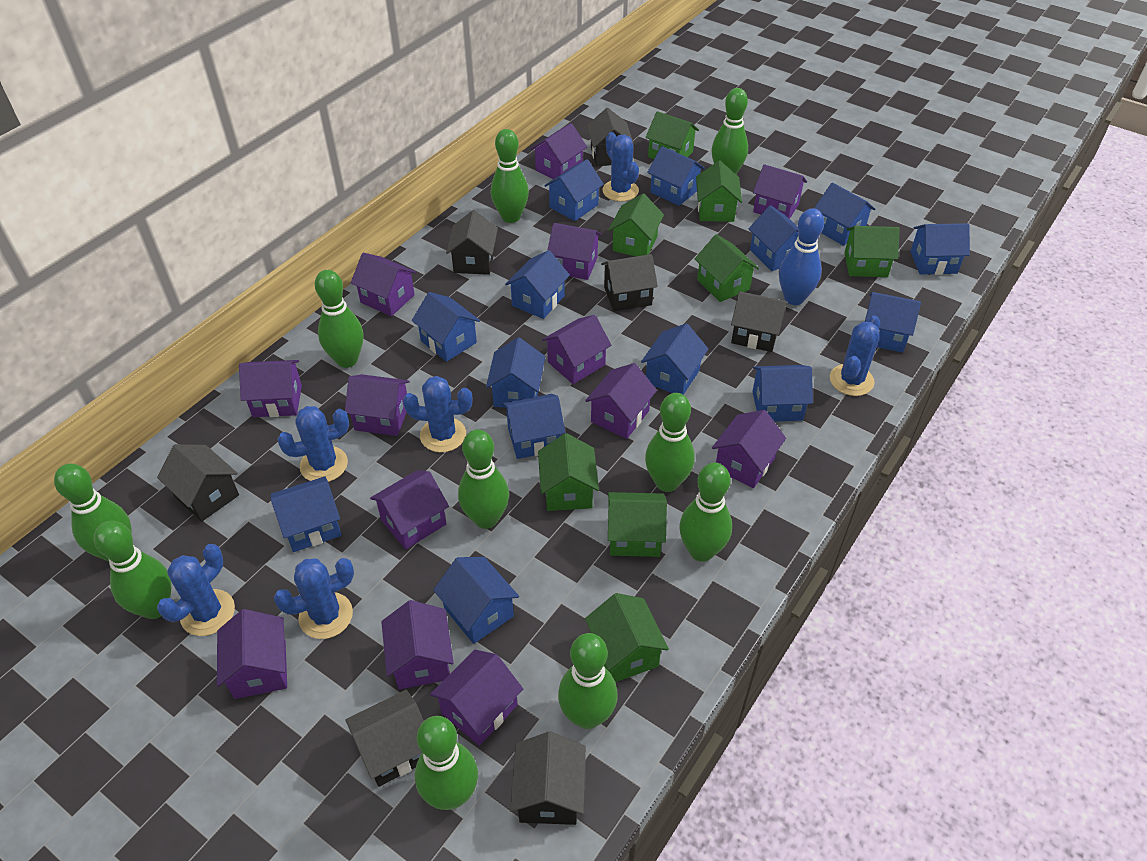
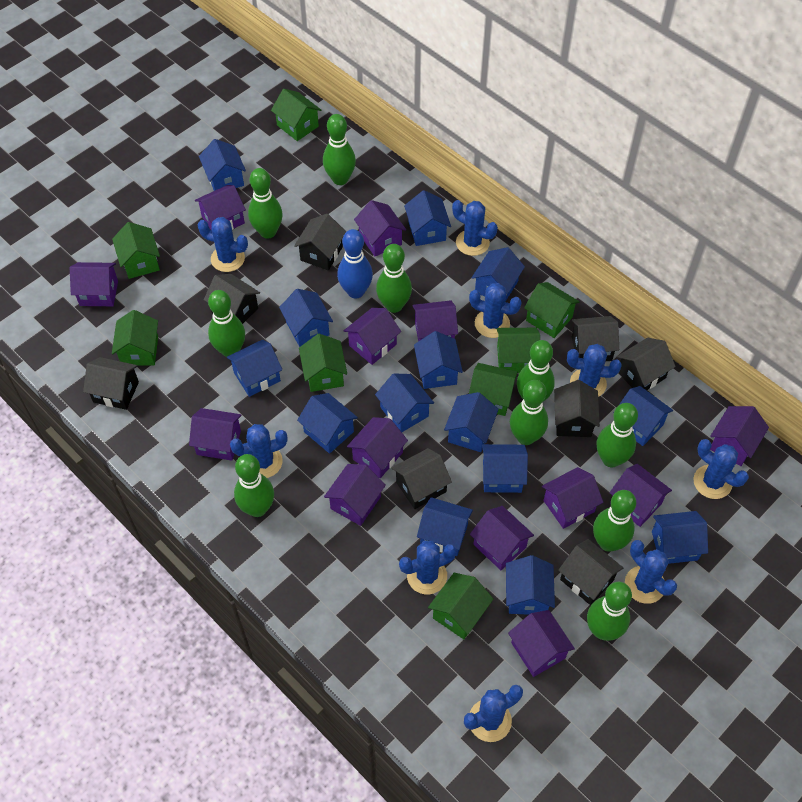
black house: [157,444,239,522] [345,690,424,787] [446,210,498,275] [510,732,586,825] [587,108,634,166] [601,254,658,312] [731,291,787,352] = 7 -> [83,357,139,410] [204,274,260,324] [294,214,346,270] [392,448,452,509] [554,380,600,437] [558,539,623,605] [572,316,619,361] [617,338,676,391] = 8
blue cactus: [157,544,235,636] [274,558,354,639] [277,406,349,482] [403,376,472,452] [602,132,639,202] [830,315,880,396] = 6 -> [197,217,248,272] [230,424,288,478] [399,541,457,594] [452,200,498,256] [464,685,523,742] [469,283,522,338] [567,344,622,397] [625,540,677,604] [693,439,749,499] = 9

